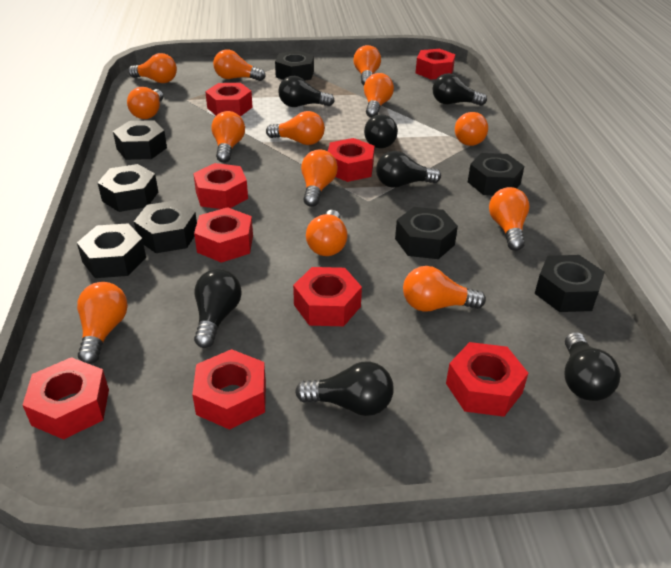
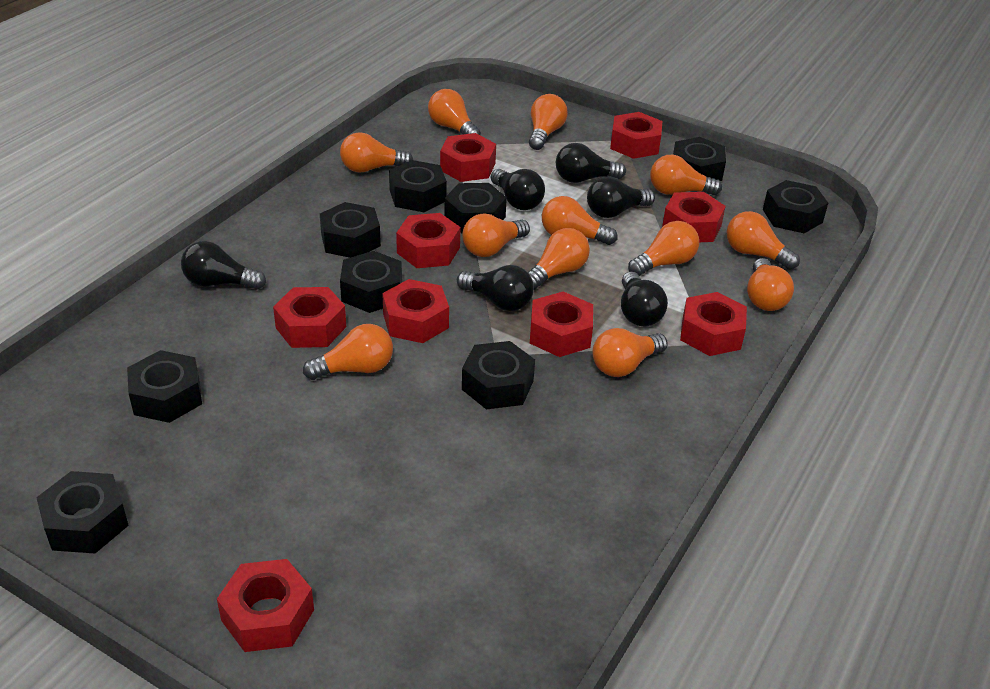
black light bulb: [194,269,242,348] [278,76,335,107] [295,362,394,416] [364,114,398,148] [376,151,441,188] [432,73,487,106] [565,332,620,401] = 7 -> [181,241,266,290] [457,265,534,311] [491,169,545,210] [556,143,626,183] [587,177,655,218] [621,272,668,326] = 6
black nut: [77,223,146,278] [98,164,158,212] [113,120,167,160] [134,200,197,253] [275,51,314,81] [395,207,458,259] [468,153,524,195] [535,255,605,312] = 8 -> [36,471,129,553] [127,350,202,423] [320,202,381,258] [340,251,402,313] [389,160,447,212] [445,183,507,234] [462,341,535,409] [673,137,726,181] [763,180,828,233] = 9
orange light bulb: [77,282,128,364] [127,87,163,119] [128,53,177,83] [211,111,245,163] [213,50,266,81] [266,111,325,145] [301,149,338,207] [306,210,348,256] [353,45,381,86] [364,73,394,118] [403,266,486,312] [455,112,488,146] [489,187,530,251] = 13 -> [303,324,393,380] [340,132,413,172] [428,89,481,135] [463,213,530,257] [528,228,590,290] [529,94,568,150] [542,196,617,245] [592,328,668,377] [628,221,699,276] [650,155,722,195] [727,211,800,269] [747,258,794,311] = 12

